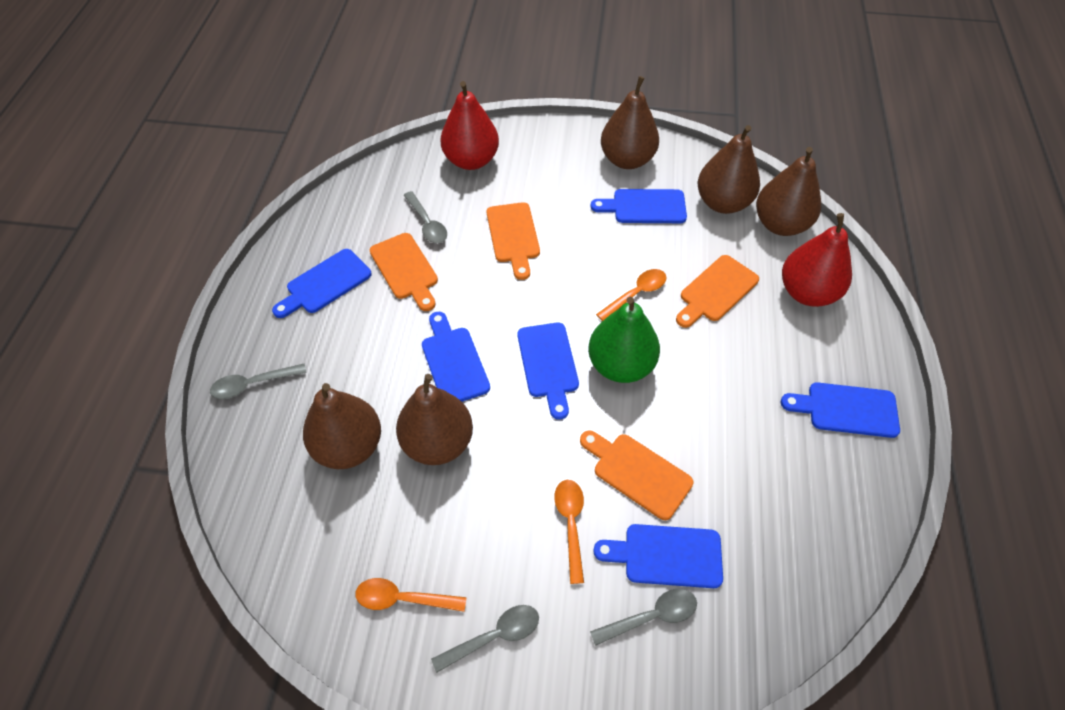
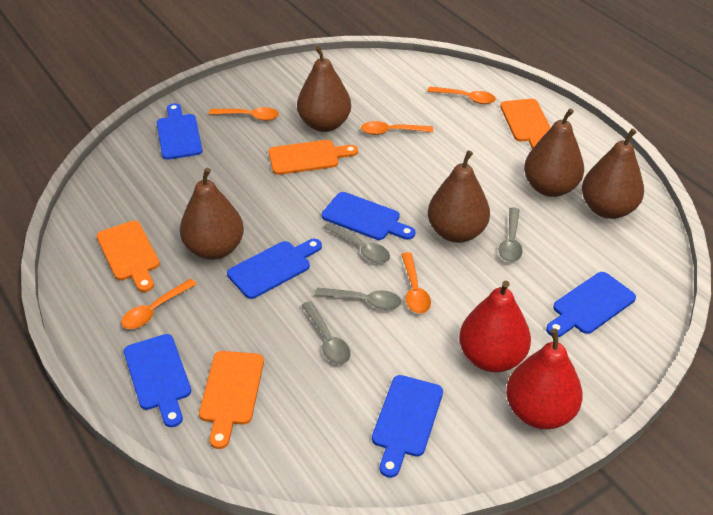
green pear: [588,297,660,383] = 1 -> none = 0
orange spoon: [355,578,467,612] [554,480,584,584] [596,269,666,321] = 3 -> [121,279,197,329] [209,107,279,121] [361,121,433,135] [401,252,431,314] [427,86,496,104] = 5

